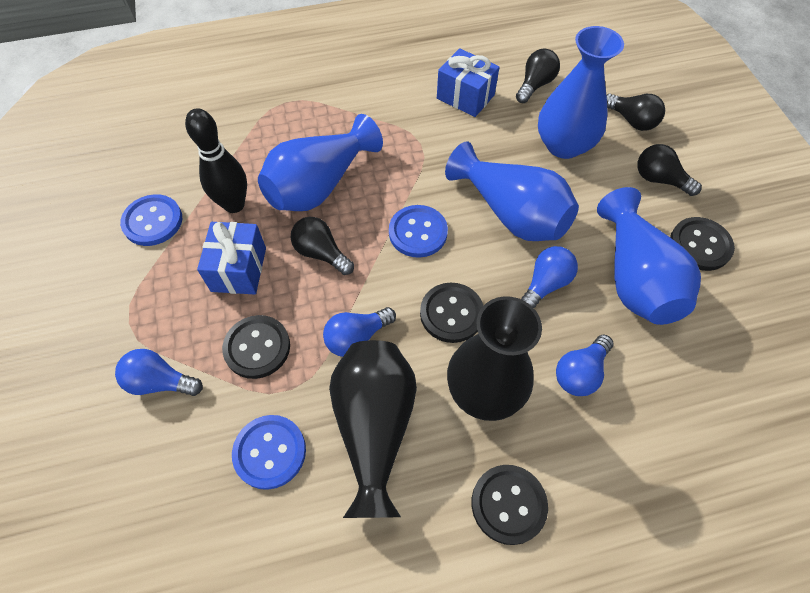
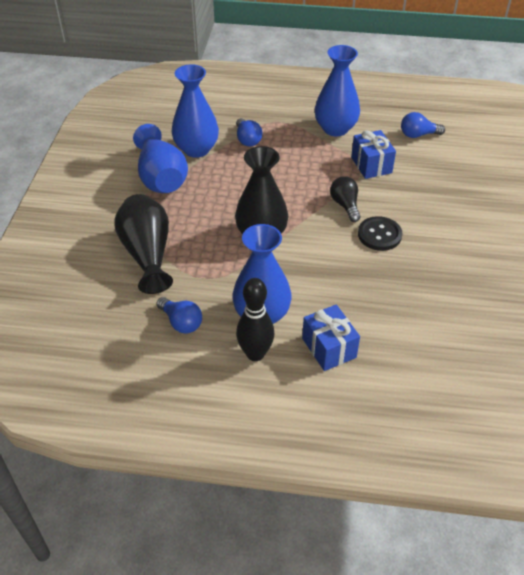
black button: [222,315,290,379] [420,283,483,343] [472,465,548,545] [670,217,735,271] = 4 -> [358,216,402,251] = 1
black light bulb: [291,217,354,275] [516,48,560,103] [606,94,665,131] [637,144,702,196] = 4 -> [330,176,360,222] = 1
blue button: [120,194,182,246] [232,415,306,490] [389,205,448,258] = 3 -> none = 0
blue light bulb: [115,349,203,396] [323,307,396,357] [521,246,578,308] [556,334,613,396] = 4 -> [156,297,202,334] [236,118,262,146] [401,112,445,138] = 3

